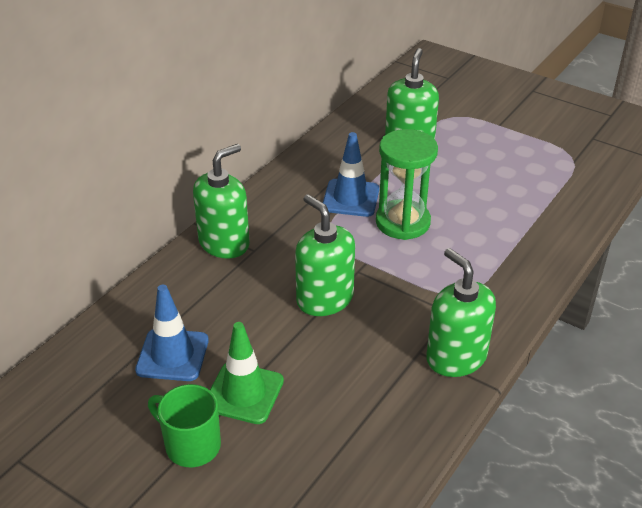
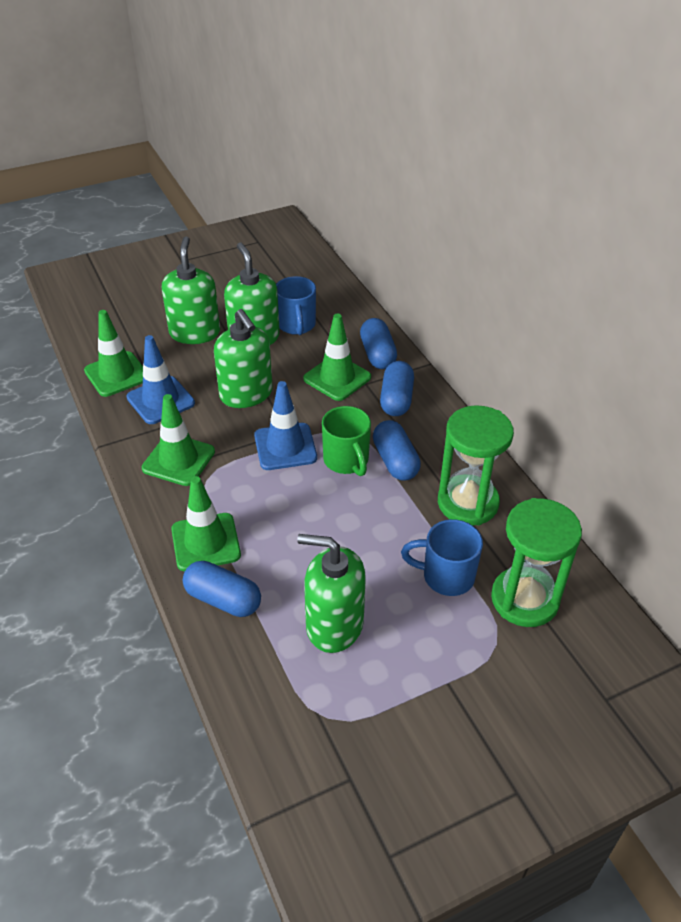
blue capsule: none = 0 -> [183,561,261,617] [360,318,397,369] [373,420,421,481] [380,361,414,416] = 4
blue mug: none = 0 -> [276,276,316,335] [401,519,483,596] = 2
green hourglass: [376,129,438,240] = 1 -> [438,405,514,526] [491,498,582,627] = 2
green traffic cone: [210,322,284,424] = 1 -> [84,310,143,397] [142,394,215,486] [171,476,241,572] [303,314,371,401] = 4

